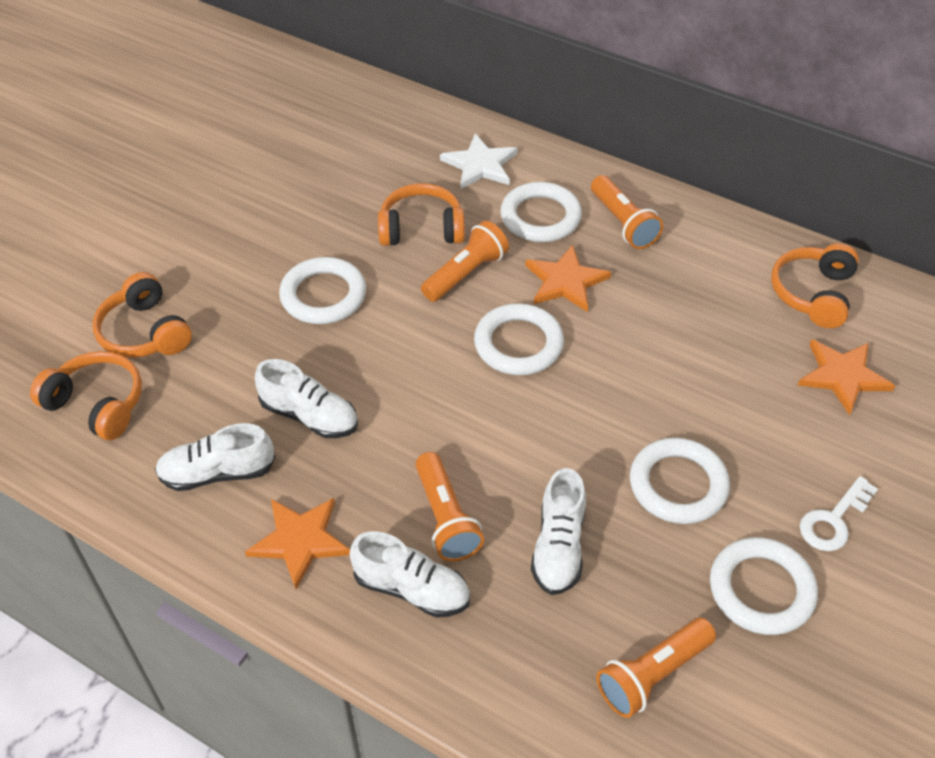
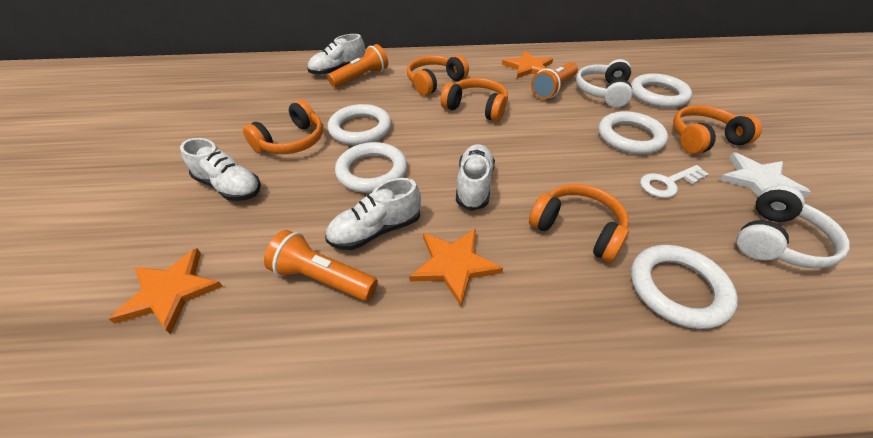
orange flashlight: [416,452,484,562] [421,221,509,302] [591,175,663,249] [596,618,716,718] = 4 -> [264,230,378,301] [327,44,388,88] [531,62,578,99] = 3
orange headphones: [30,351,142,440] [93,272,192,358] [378,183,465,246] [771,243,859,328] = 4 -> [243,100,323,154] [407,55,469,96] [441,78,508,122] [529,184,629,262] [673,105,762,154] = 5
white headphones: none = 0 -> [576,59,633,107] [736,185,849,269] = 2

